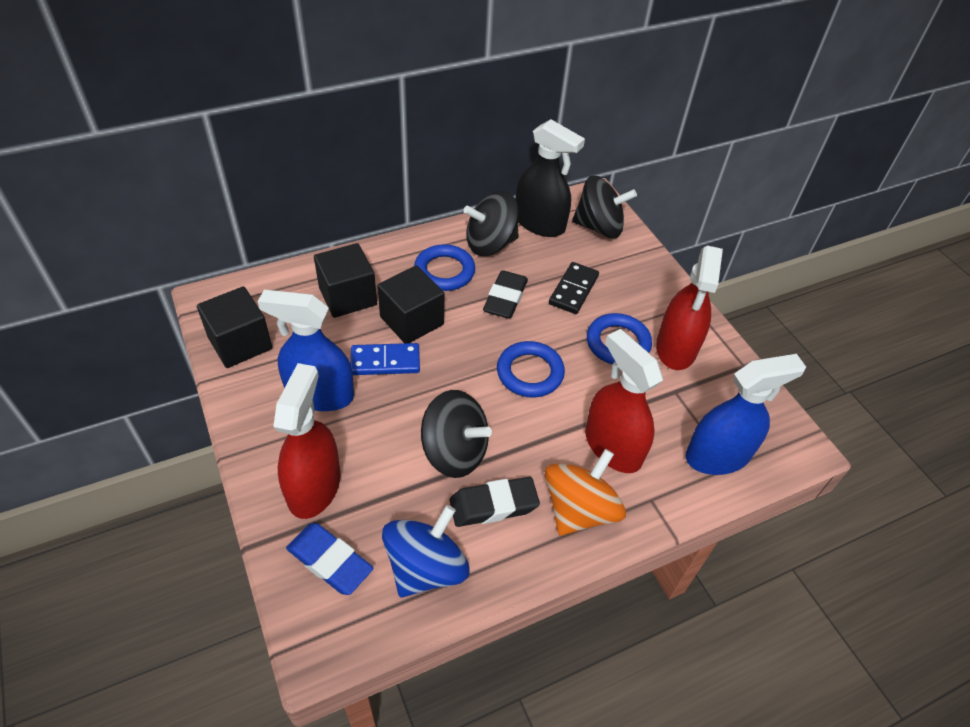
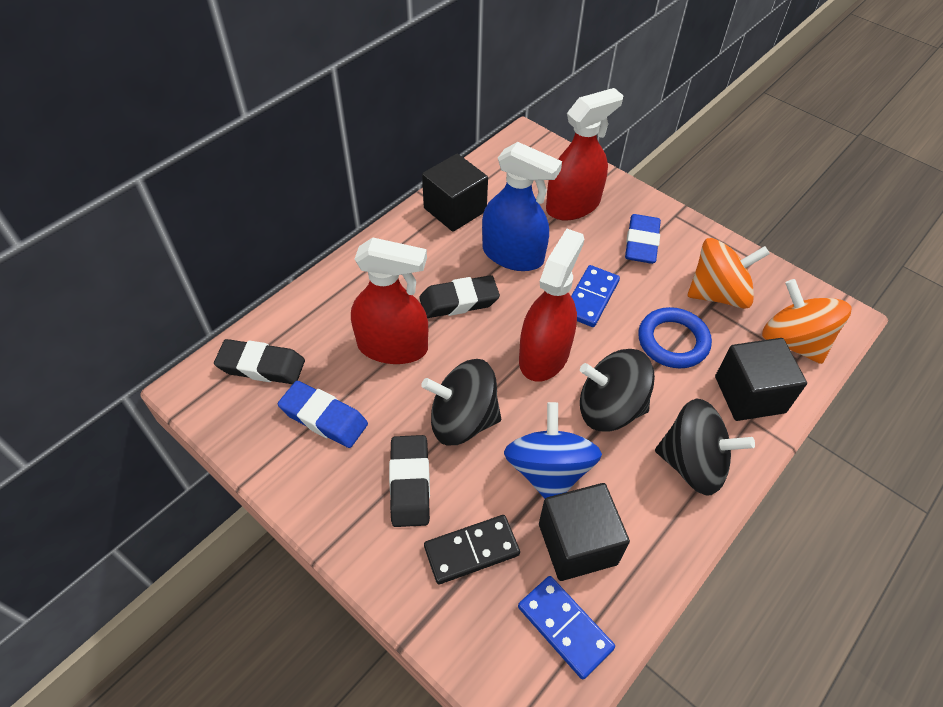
black eraser: [450,477,540,527] [483,270,528,319] = 2 -> [214,339,305,384] [389,435,430,527] [419,275,500,318] = 3
black spray bottle: [515,119,585,237] = 1 -> none = 0
blue domino: [350,343,420,375] = 1 -> [518,576,615,679] [571,265,620,327] = 2
blue eraser: [286,523,373,595] = 1 -> [278,381,368,448] [625,214,661,264] = 2
blue ring: [414,244,475,291] [497,341,565,398] [587,313,652,365] = 3 -> [638,307,712,368] = 1
blue spray bottle: [257,290,354,411] [686,354,806,475] = 2 -> [482,142,562,271] = 1
orange spinning top: [545,449,626,536] = 1 -> [688,238,770,309] [762,279,852,364] = 2

